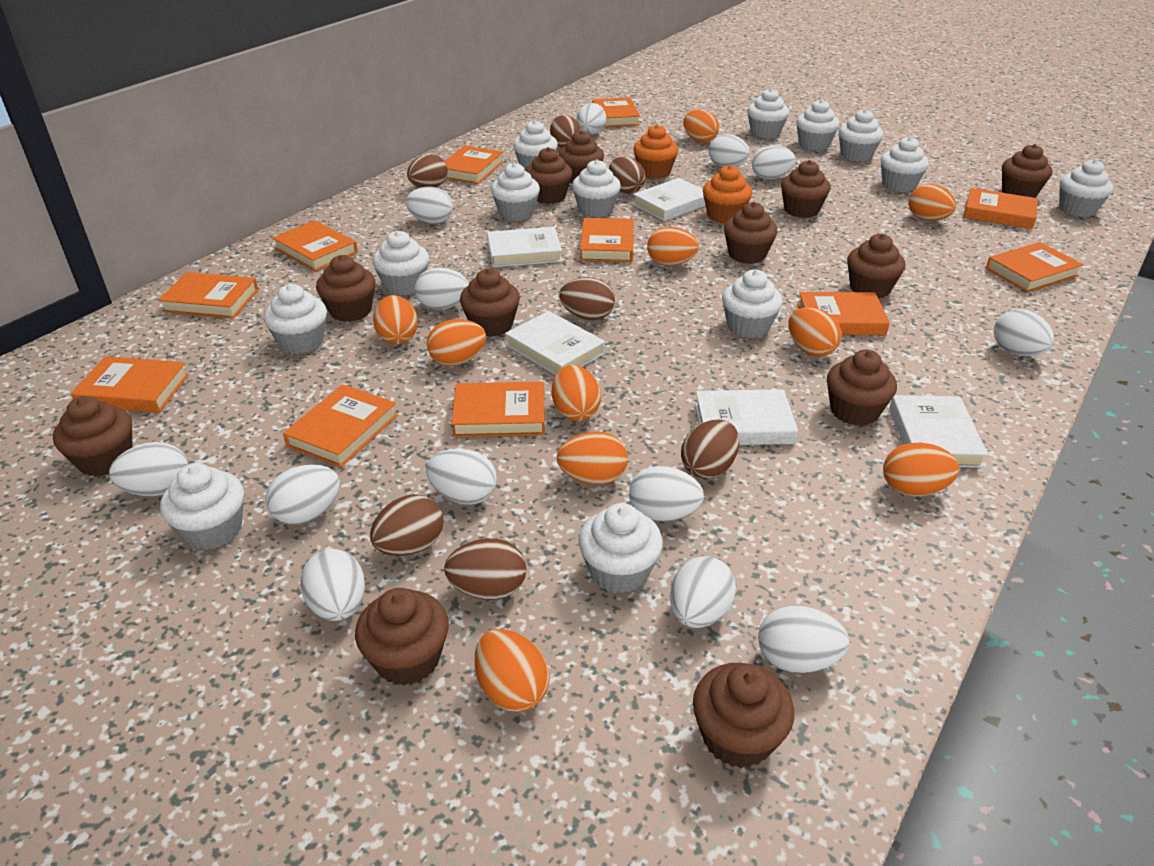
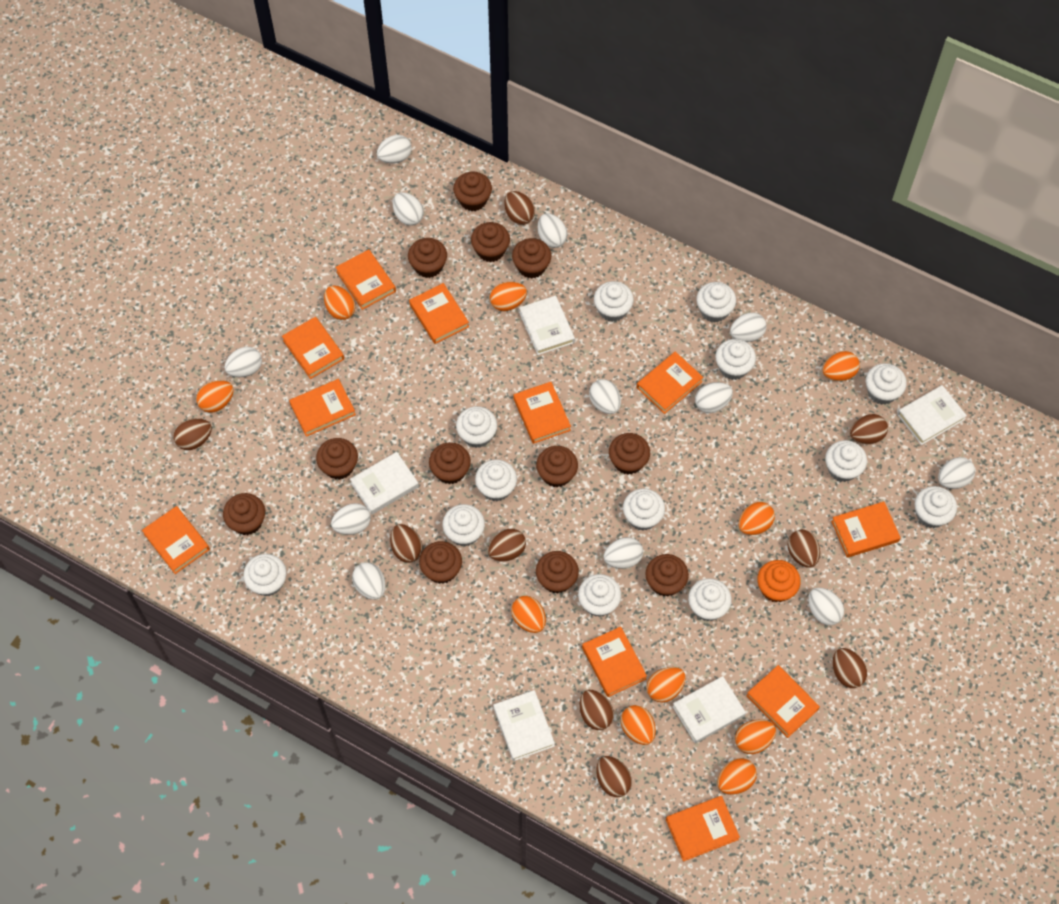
brown egg: [370,494,444,556] [407,154,448,188] [444,538,527,600] [550,115,581,148] [559,277,615,320] [609,157,646,194] [681,420,739,479] = 7 -> [173,418,212,450] [390,524,423,563] [488,529,526,562] [504,191,535,225] [579,690,614,730] [596,756,632,797] [787,529,820,568] [833,648,867,688] [850,414,888,444] = 9
orange cupcake: [633,125,678,179] [703,165,752,223] = 2 -> [757,560,801,603] = 1
white egg: [109,442,188,496] [266,465,340,525] [300,549,365,621] [406,187,453,224] [414,268,469,310] [426,449,497,505] [577,103,606,135] [629,466,704,522] [670,556,736,628] [709,134,750,167] [752,145,796,179] [758,605,849,673] [994,309,1054,356] = 13 -> [225,347,262,377] [331,503,371,535] [352,562,386,600] [377,135,412,164] [393,192,424,226] [537,213,567,248] [589,379,621,414] [603,537,643,569] [695,382,733,413] [730,313,767,342] [808,588,844,626] [938,457,975,489] = 12

